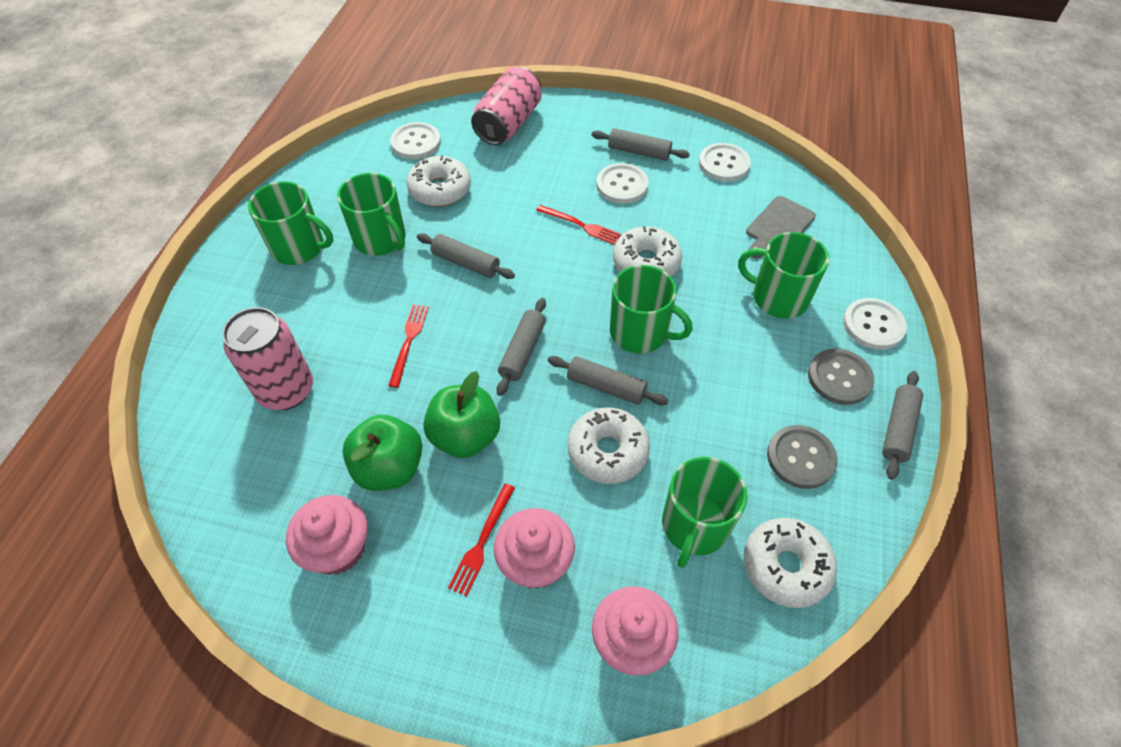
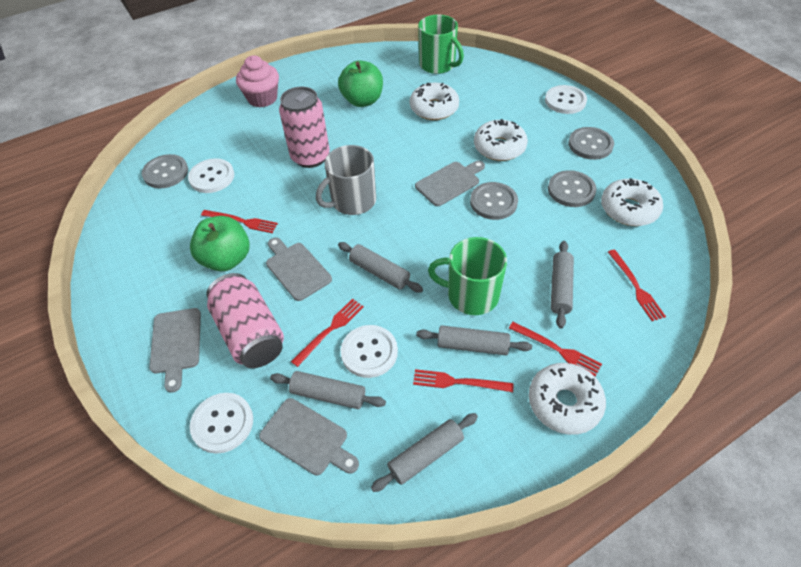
green mug: [248,181,333,265] [337,173,406,256] [610,265,693,354] [662,457,747,568] [738,232,830,319] = 5 -> [418,15,464,74] [428,237,507,315] = 2
grey button: [767,425,838,489] [808,349,874,405] = 2 -> [142,154,188,188] [470,182,518,220] [548,170,596,207] [568,127,614,160] = 4
grey cutting board: [746,196,816,259] = 1 -> [149,308,201,393] [259,398,359,475] [266,237,332,301] [415,161,485,206] = 4
grey mug: none = 0 -> [316,145,376,215] = 1
pink cupcake: [286,495,368,575] [494,508,575,589] [592,586,678,676] = 3 -> [236,55,279,107] = 1
red fork: [388,304,429,388] [448,484,515,596] [536,205,621,245] = 3 -> [201,210,278,233] [291,299,364,367] [413,369,513,392] [509,322,602,377] [608,250,666,321] = 5

